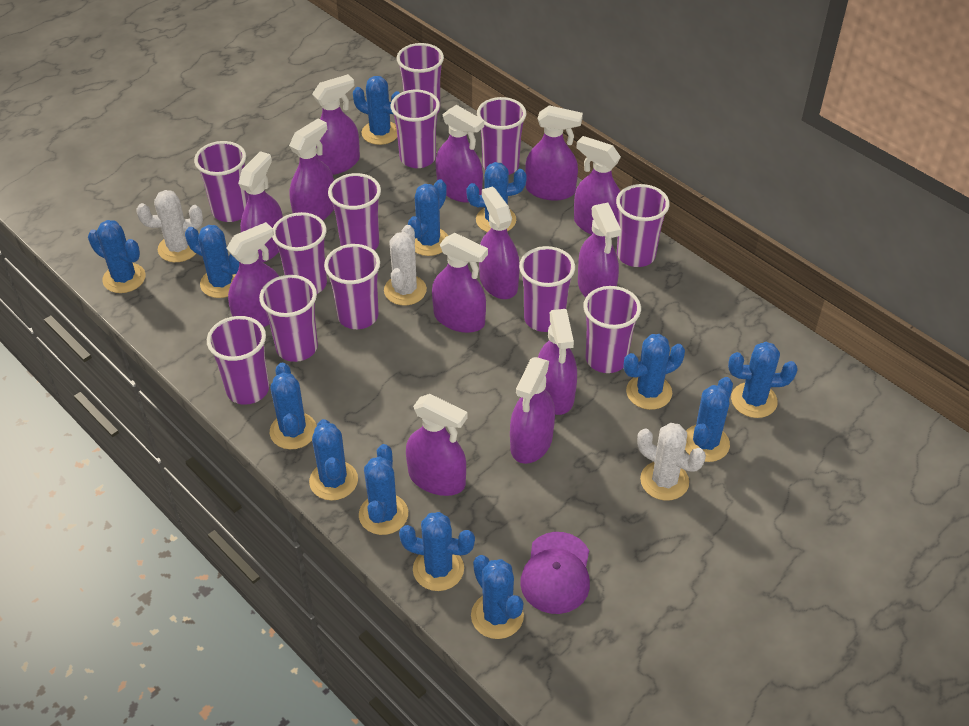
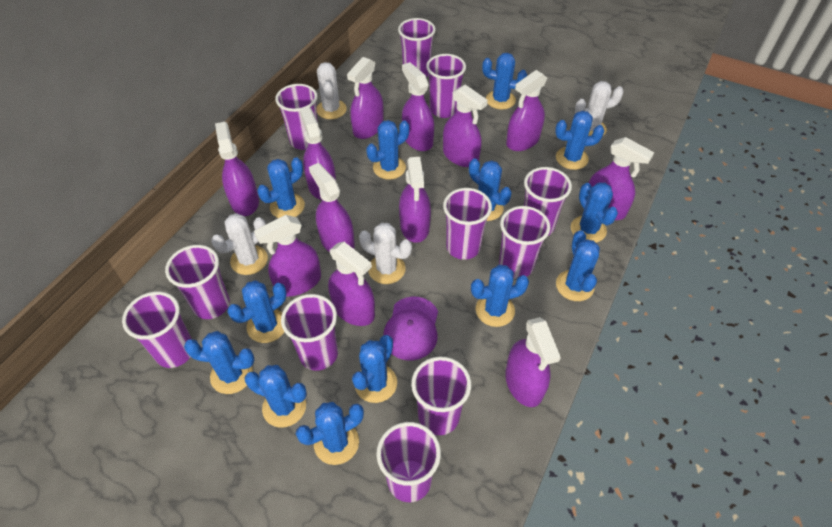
purple cup: [194,141,248,222] [207,316,269,405] [259,275,318,362] [272,212,327,294] [324,244,380,329] [328,173,381,250] [391,90,440,168] [397,43,444,114] [477,97,526,175] [519,246,575,332] [583,286,641,373] [616,184,670,267] = 12 -> [122,292,192,368] [165,245,230,319] [275,84,318,150] [281,294,338,371] [376,422,441,502] [398,18,436,77] [411,357,471,435] [426,54,466,118] [443,188,492,260] [499,206,550,278] [524,167,572,236] = 11
purple spray bottle: [227,222,279,327] [238,151,283,262] [289,118,334,220] [312,74,360,175] [406,394,467,496] [432,233,488,333] [436,105,484,203] [479,186,520,299] [510,357,555,464] [525,105,583,201] [538,309,577,415] [574,136,621,235] [578,203,621,298] = 13 -> [215,122,259,216] [254,215,321,297] [300,107,336,200] [309,163,355,252] [328,242,375,326] [347,57,384,139] [399,157,431,243] [402,62,434,151] [443,85,488,167] [505,317,561,407] [506,70,547,151] [589,137,654,220] = 12
white cactus: [137,190,203,262] [384,225,427,306] [637,423,706,501] = 3 -> [211,213,268,275] [316,62,347,119] [359,223,412,284] [575,81,624,137] = 4

